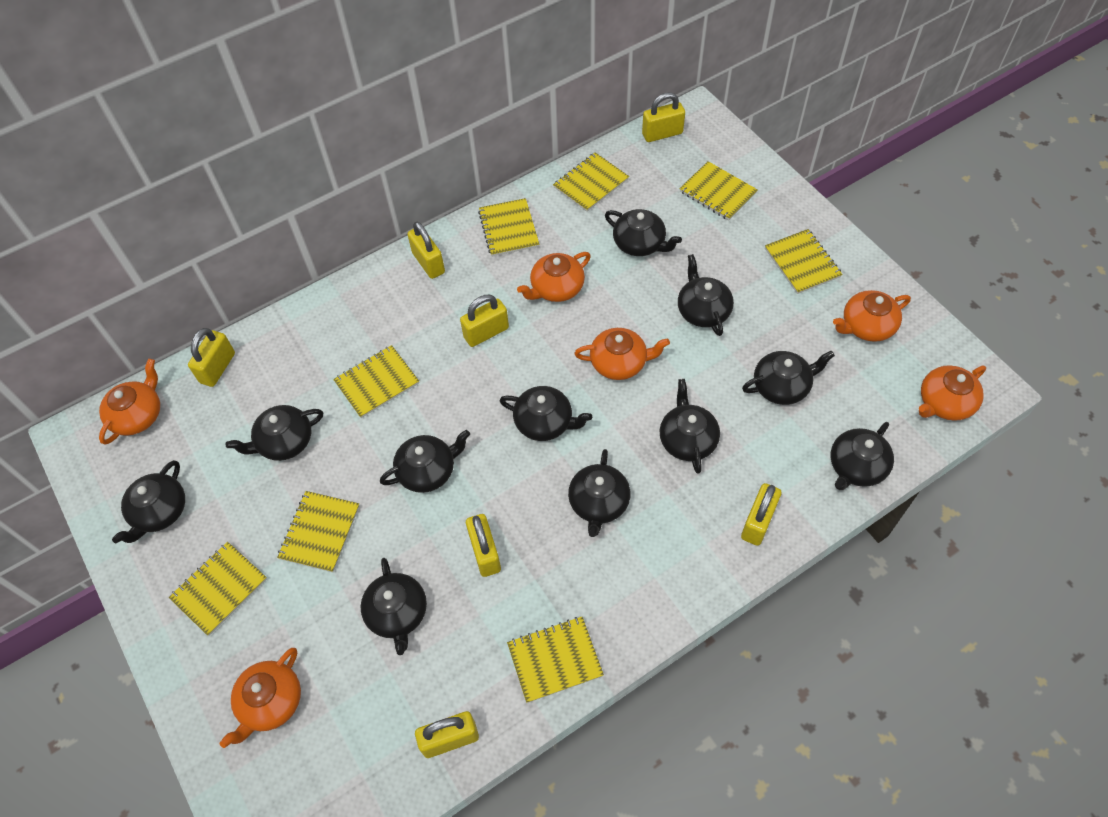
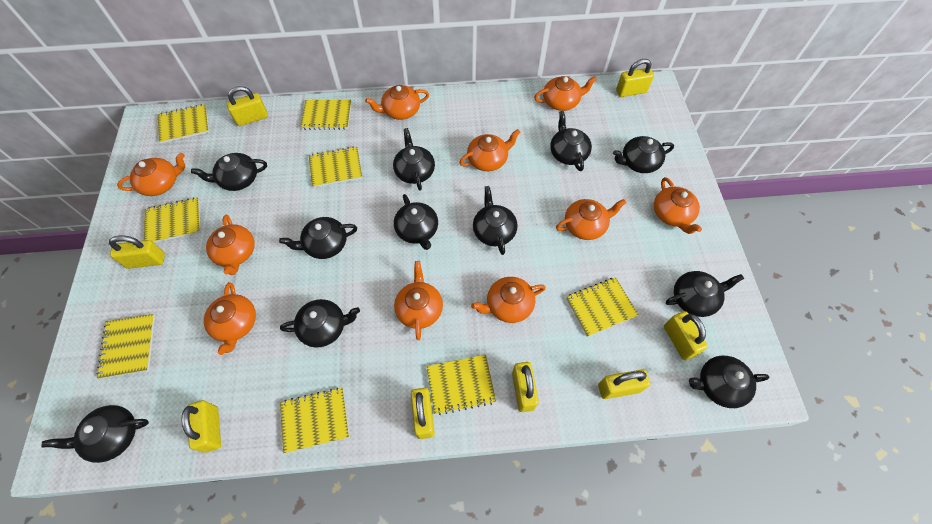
orange teapot: [99,359,160,445] [220,648,301,748] [517,252,591,302] [574,328,670,380] [833,290,911,342] [919,365,986,421] = 6 -> [117,153,185,196] [204,282,256,355] [206,215,254,275] [365,85,429,120] [394,261,443,340] [459,129,521,171] [471,277,546,323] [534,76,597,111] [556,199,626,240] [654,177,702,234] = 10
yellow padlock: [188,328,235,387] [407,222,445,279] [415,711,479,758] [460,295,509,347] [466,514,501,577] [642,92,685,142] [741,483,782,546] = 7 -> [109,236,165,269] [182,400,221,453] [227,86,268,126] [411,388,435,439] [512,362,539,412] [598,370,650,399] [616,59,654,97] [664,311,708,360] = 8

